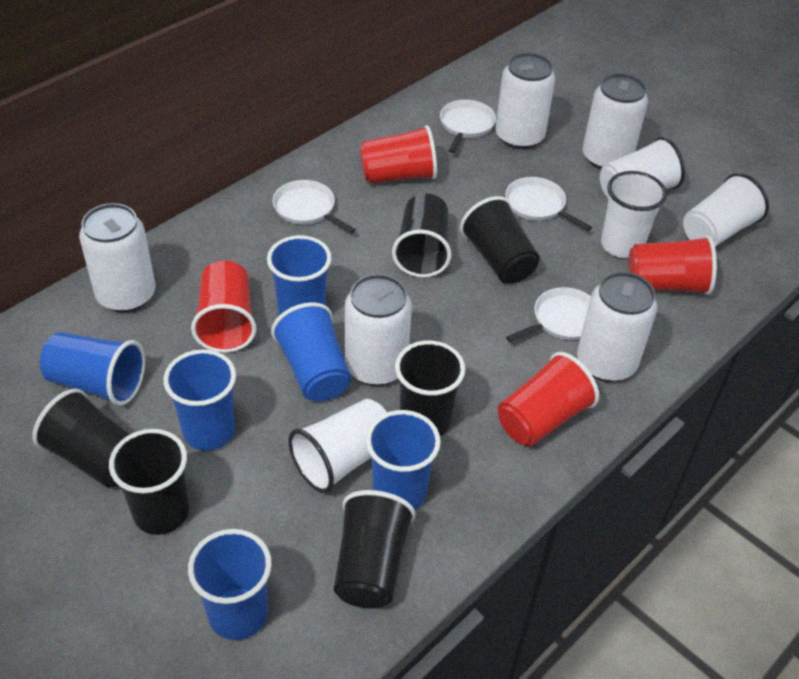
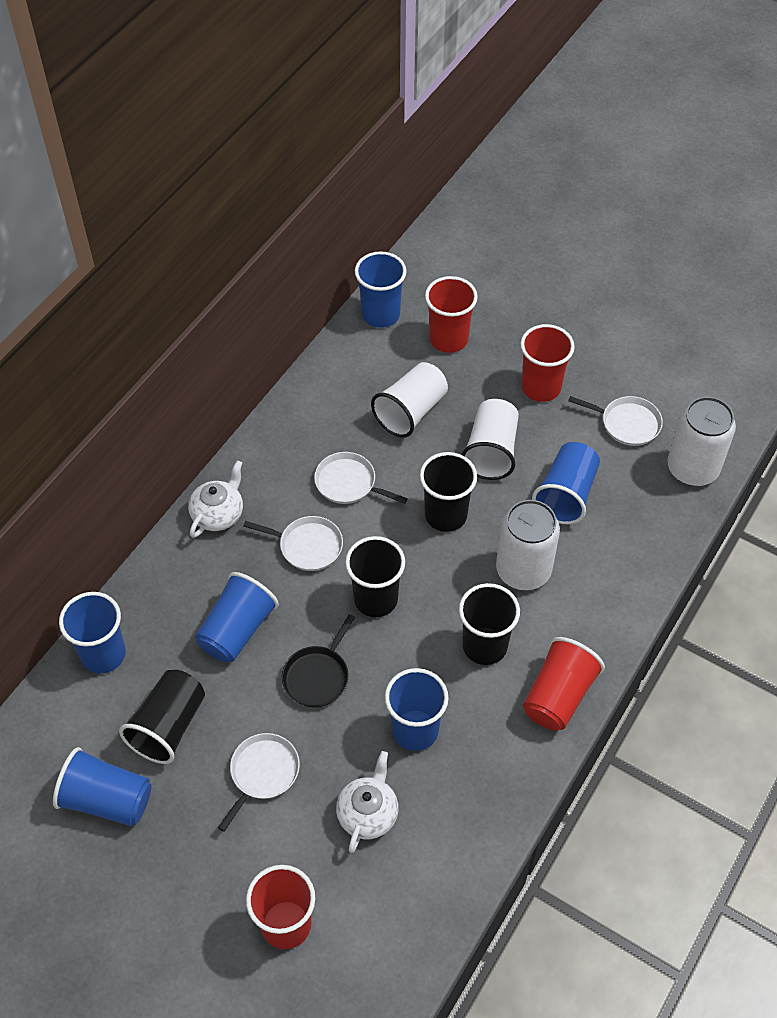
black cup: [32,389,130,488] [109,429,189,535] [334,490,415,609] [392,193,451,278] [395,340,465,436] [460,196,539,284] = 6 -> [119,670,205,764] [345,536,405,617] [420,452,477,532] [459,583,520,665] = 4
black pan: none = 0 -> [282,614,355,708] = 1
white can: [79,203,156,312] [345,274,412,386] [495,53,555,149] [577,272,657,382] [582,73,648,170] = 5 -> [496,500,560,590] [667,397,736,486] = 2
white cup: [288,399,387,493] [600,137,685,198] [601,171,667,258] [683,173,769,247] = 4 -> [371,362,448,438] [461,399,519,480] = 2
white teapot: none = 0 -> [188,460,243,538] [336,751,398,853] = 2

